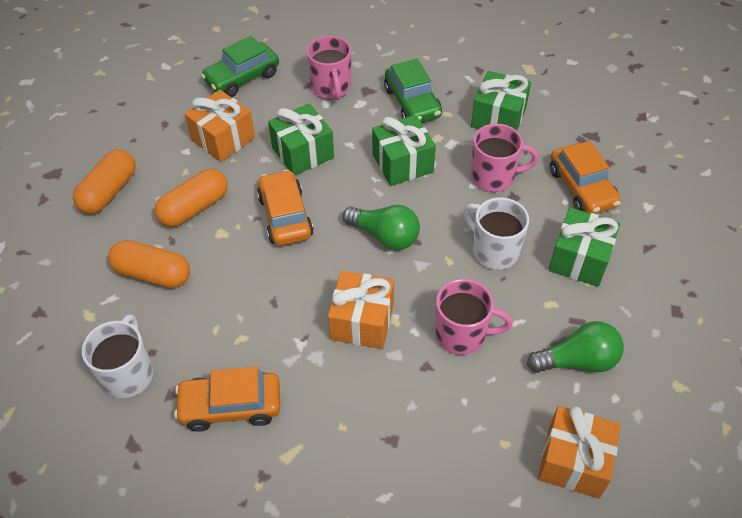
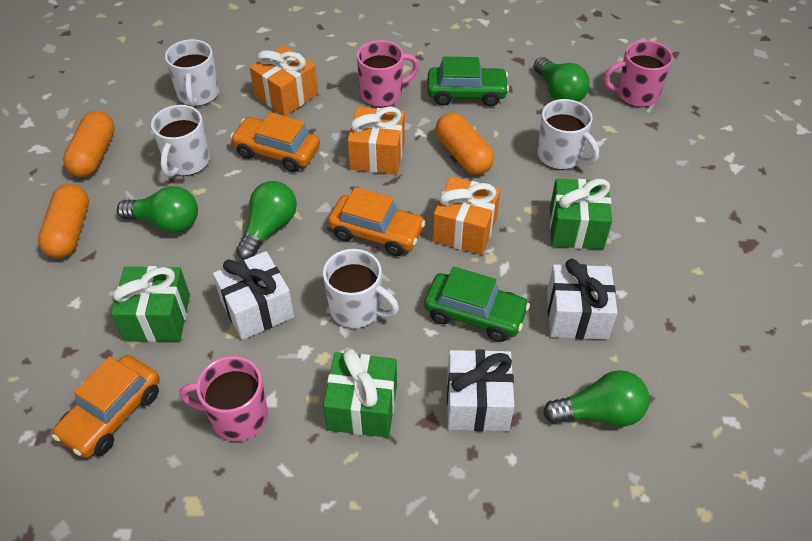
green gift: [268,103,334,175] [372,115,436,186] [471,71,531,130] [548,207,620,287] = 4 -> [111,266,190,342] [323,349,397,437] [550,179,612,249] = 3
green light bulb: [342,205,420,250] [527,321,624,373] = 2 -> [117,186,198,233] [236,181,297,260] [534,57,590,102] [543,370,650,427] = 4
white gift: none = 0 -> [213,251,294,340] [447,349,515,431] [547,259,617,339] = 3
white mug: [82,314,154,398] [463,197,529,270] = 2 -> [151,105,210,178] [165,39,219,107] [323,249,399,328] [537,99,599,170] = 4

